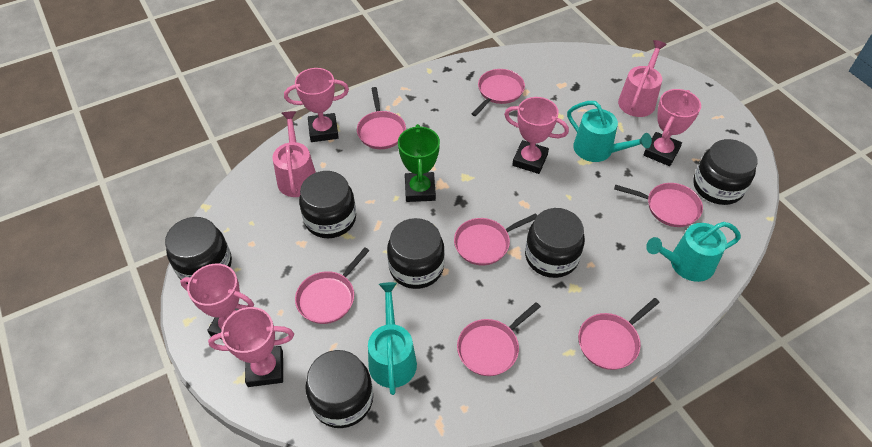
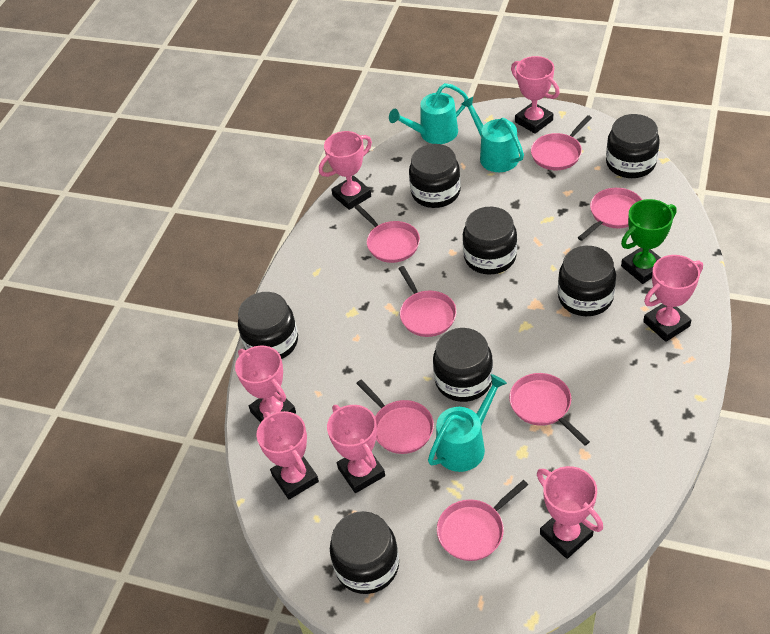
black jar: [165,217,232,284] [299,171,356,238] [305,350,373,428] [387,218,445,289] [525,208,585,278] [693,139,758,205] = 6 -> [238,292,298,359] [330,511,399,594] [409,144,461,208] [433,328,493,402] [463,207,517,275] [558,246,616,316] [606,114,660,178] = 7
pink trophy: [180,264,254,339] [208,307,294,387] [284,68,349,142] [504,97,569,174] [643,89,701,166] = 5 -> [235,346,296,423] [256,411,319,499] [319,131,372,210] [327,405,385,493] [511,56,560,134] [537,466,603,559] [643,255,703,342] = 7
pink watering can: [272,111,316,197] [618,40,667,117] = 2 -> none = 0

